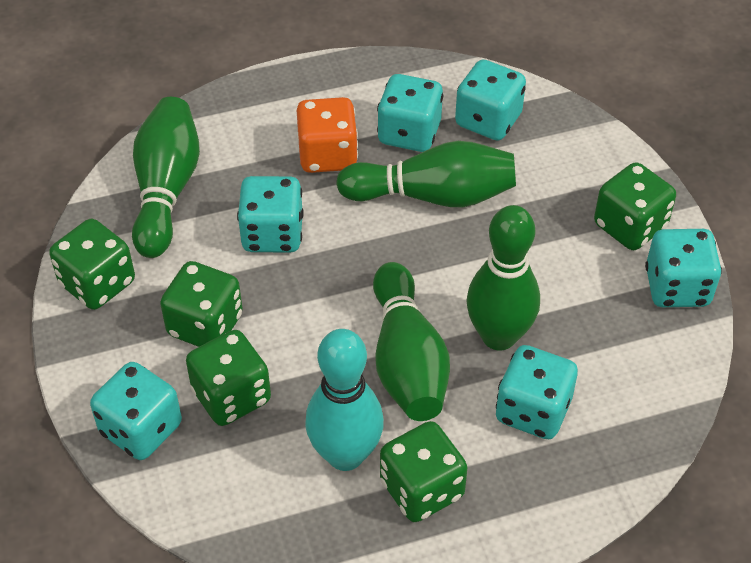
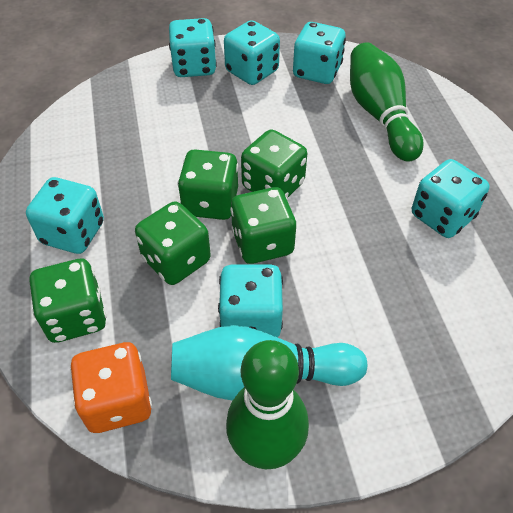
green bowling pin: [132,97,200,258] [336,141,516,207] [373,262,450,421] [466,205,540,351] = 4 -> [226,340,309,469] [350,42,424,162] = 2

